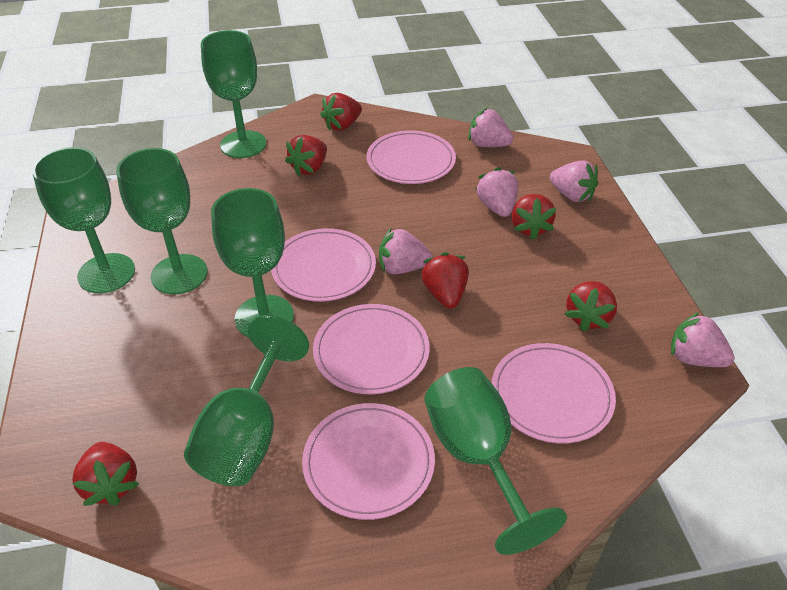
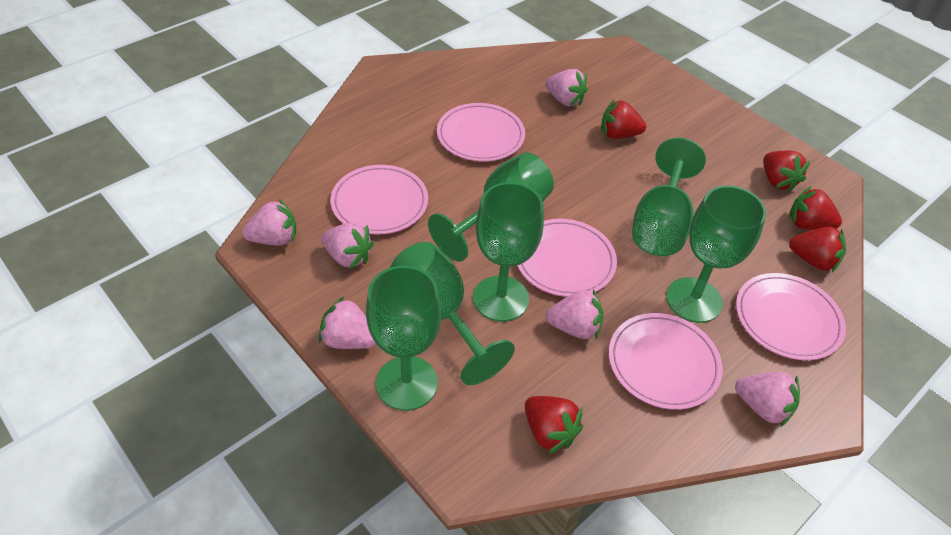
pink strawberry: [379,227,433,274] [469,108,513,147] [476,167,518,217] [550,161,598,202] [671,312,734,367] = 5 -> [242,199,296,245] [319,296,376,349] [321,222,374,269] [545,69,588,106] [546,289,604,340] [735,372,800,427] = 6
red strawberry: [72,442,139,506] [285,135,327,176] [320,93,362,131] [421,252,469,308] [512,194,556,240] [565,281,617,332] = 6 -> [525,396,583,454] [601,99,646,139] [763,150,810,193] [789,186,842,230] [789,227,846,272] = 5

